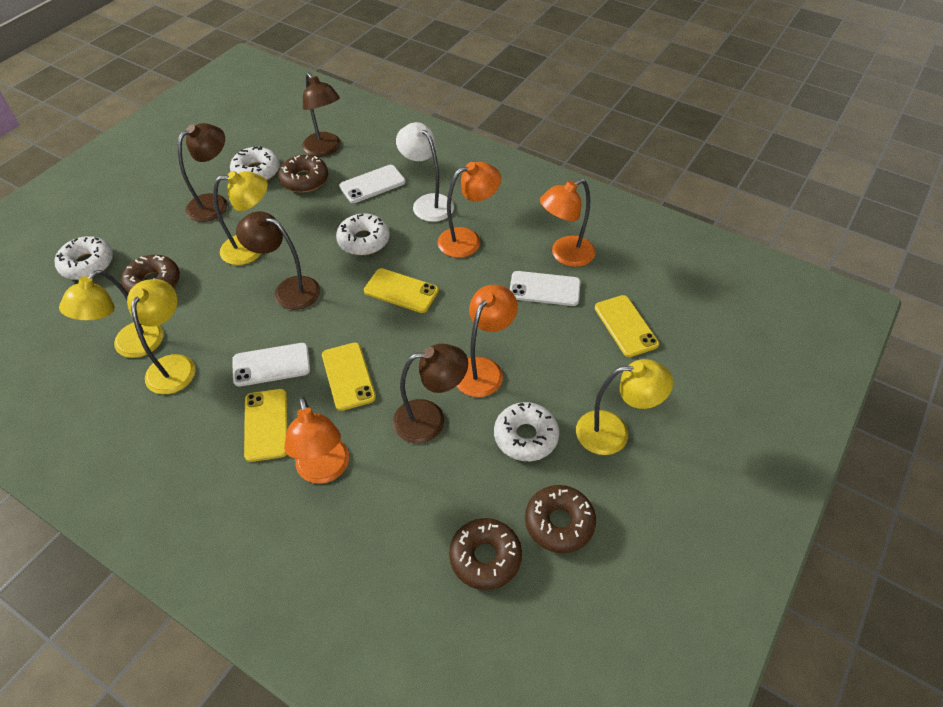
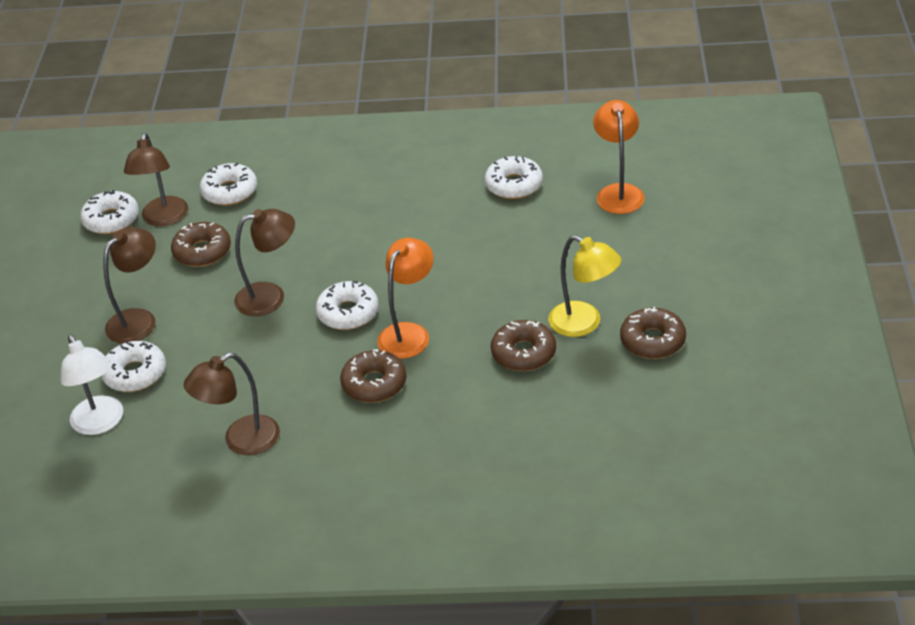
orange lamp: [284,397,349,484] [438,162,501,258] [457,285,518,397] [540,179,595,267] = 4 -> [377,238,434,359] [593,100,645,214] = 2
white donut: [55,236,113,280] [230,146,280,180] [336,214,390,255] [494,402,559,461] = 4 -> [80,190,139,234] [102,341,166,392] [200,163,257,206] [316,281,379,330] [485,156,543,199] = 5
white phone: [232,343,310,387] [339,165,406,203] [510,271,581,306] = 3 -> none = 0
yellow lamp: [59,270,163,358] [127,279,195,394] [213,171,268,265] [576,359,673,455] = 4 -> [548,235,621,337] = 1
yellow phone: [244,389,288,462] [322,343,376,411] [364,268,439,313] [595,295,659,357] = 4 -> none = 0

